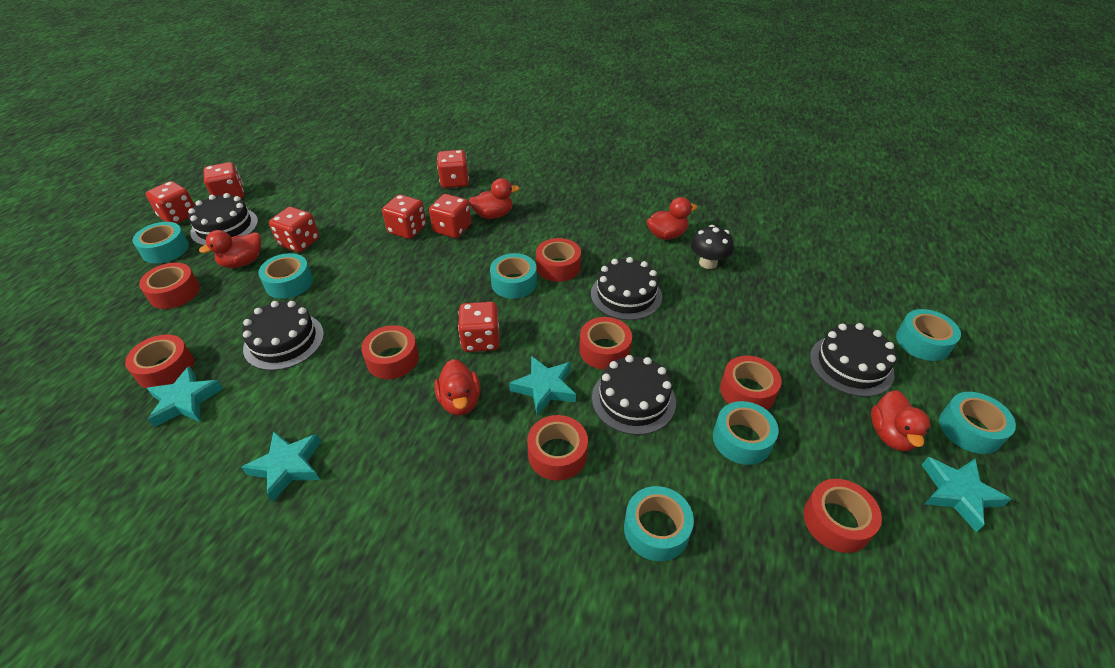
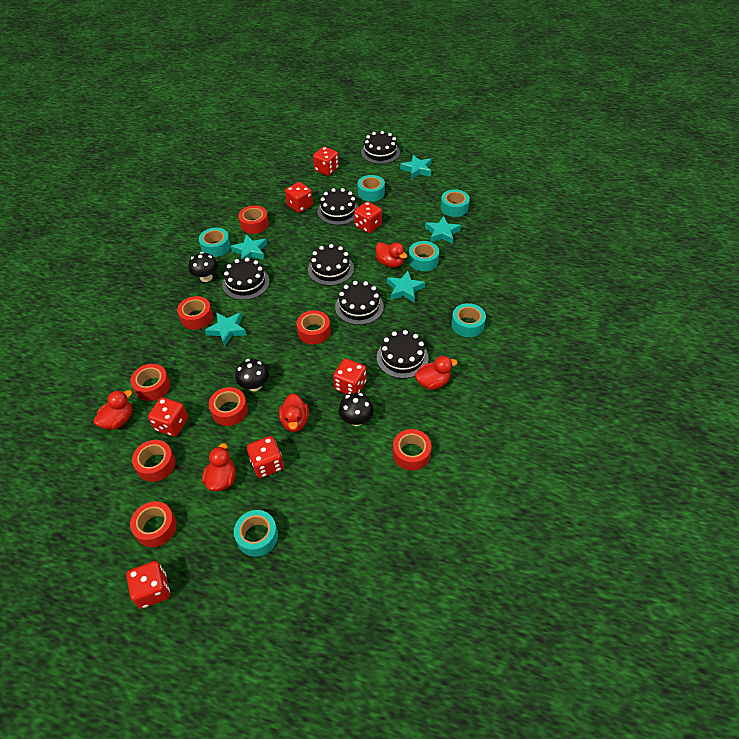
black cake: [188,193,258,246] [242,301,324,371] [591,257,662,320] [592,355,676,435] [810,323,896,397] = 5 -> [222,258,270,300] [308,244,354,286] [317,188,359,225] [335,281,384,325] [361,131,400,164] [377,330,429,379] = 6
black mushroom: [691,225,734,269] = 1 -> [189,252,218,282] [235,359,269,391] [339,393,373,426] = 3
turquoise star: [147,366,224,427] [241,431,321,502] [509,356,576,416] [922,457,1011,532] = 4 -> [205,312,247,346] [230,234,267,259] [387,271,425,303] [400,155,432,179] [425,216,461,244] = 5
turquoise tape: [133,222,189,263] [258,253,313,299] [490,253,537,299] [624,486,694,561] [713,401,779,465] [896,309,961,361] [939,392,1016,454] = 7 -> [199,228,231,257] [234,510,278,557] [357,175,385,202] [408,241,439,271] [441,189,470,217] [451,303,486,337] = 6

